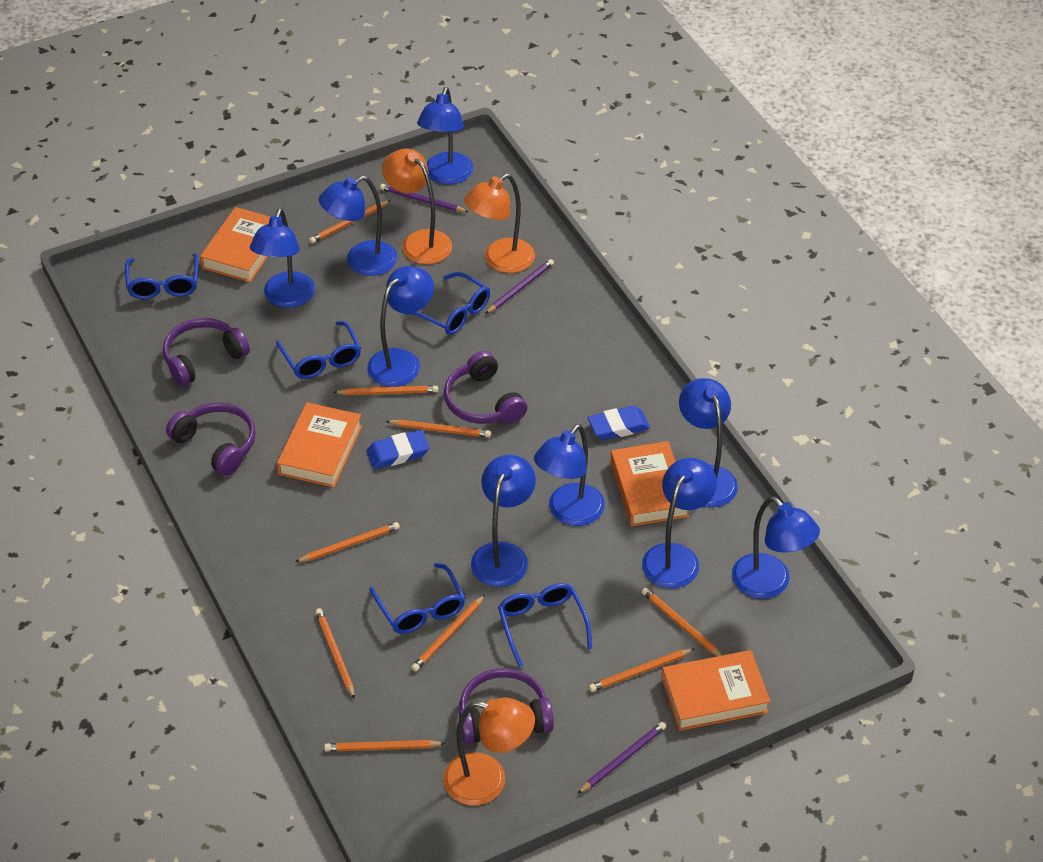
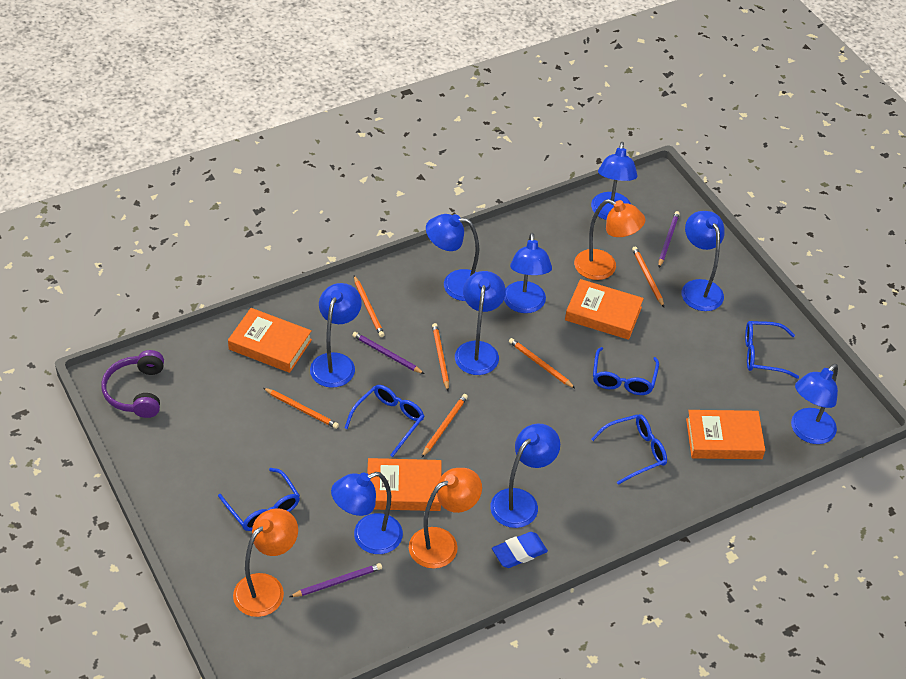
blue eraser: [366,430,429,469] [588,406,650,440] = 2 -> [492,532,548,568] = 1
orange pencil: [295,522,400,562] [309,200,391,243] [315,608,355,699] [324,740,445,752] [333,386,438,395] [386,420,491,437] [411,595,485,672] [589,649,694,692] [642,588,722,656] = 9 -> [263,388,339,429] [354,276,385,337] [421,394,468,458] [432,323,449,391] [509,338,576,389] [632,246,664,307] = 6
purple headphones: [163,318,250,386] [166,402,256,476] [444,351,527,424] [459,668,554,744] = 4 -> [101,350,164,418] = 1

